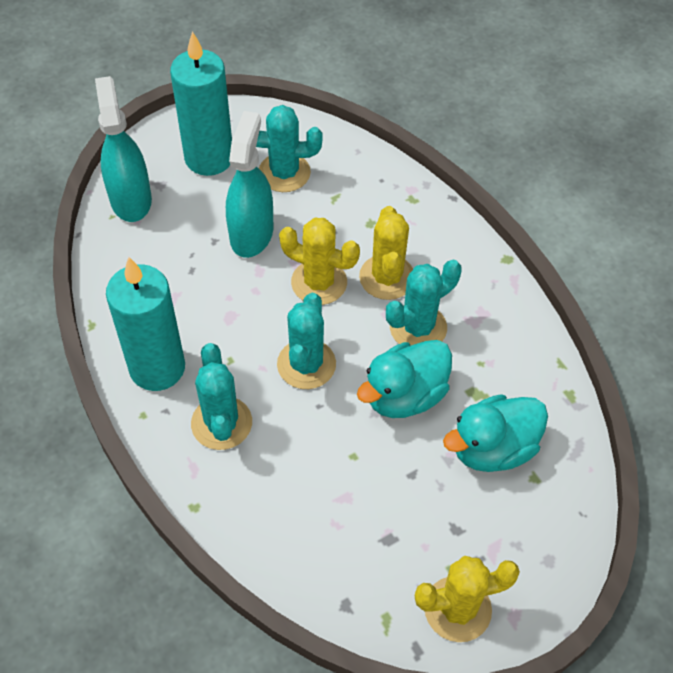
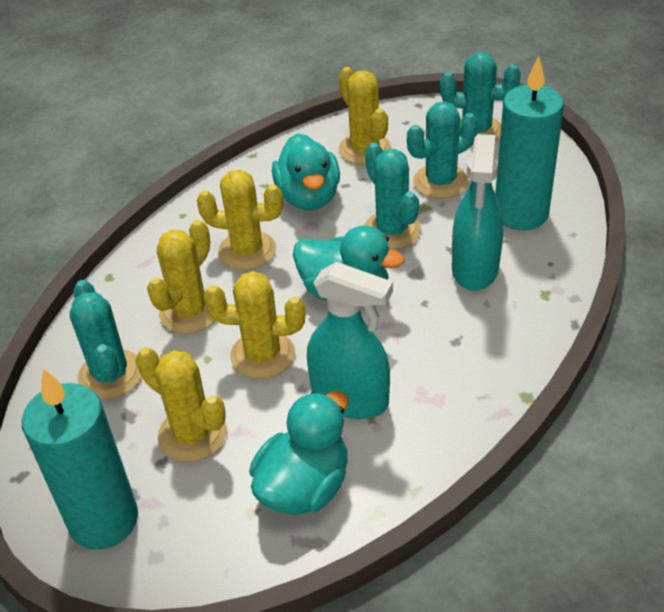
turquoise duck: [357,340,452,418] [443,394,548,472] = 2 -> [249,391,349,515] [272,133,340,210] [293,225,405,301] = 3
yellow cactus: [279,218,360,305] [359,206,413,300] [415,556,520,642] = 3 -> [136,347,227,462] [147,220,215,334] [197,169,283,270] [204,271,306,379] [338,67,391,165] = 5

